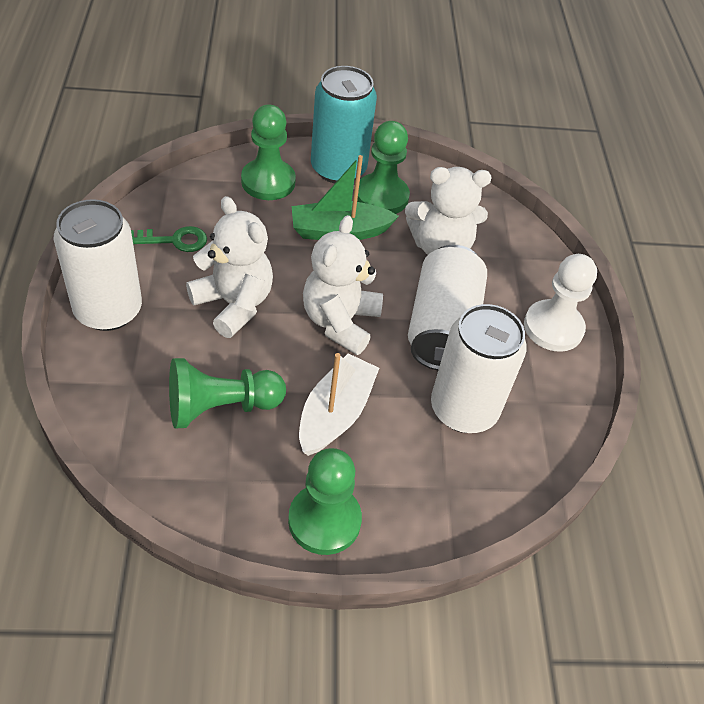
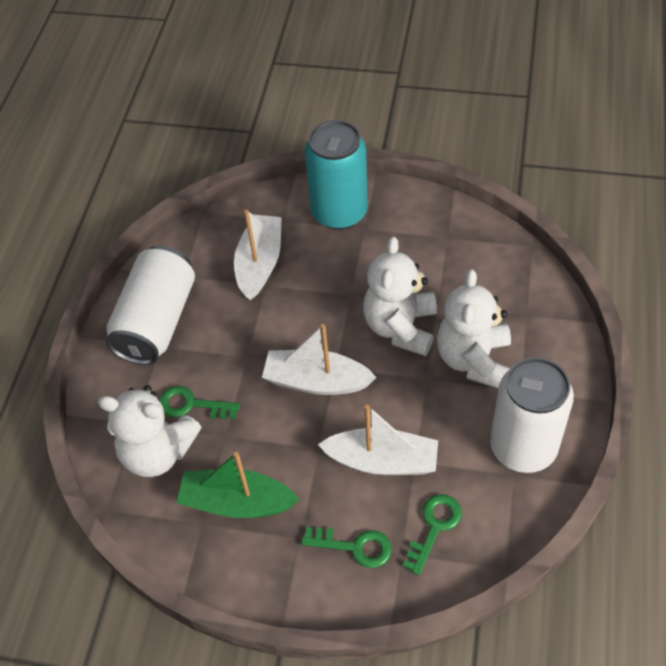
green key: [131,226,207,252] = 1 -> [159,386,240,419] [301,527,392,568] [403,494,462,575] = 3
green pawn: [169,358,286,429] [241,105,296,200] [288,448,362,555] [357,121,410,214] = 4 -> none = 0
white boat: [299,353,379,456] = 1 -> [234,210,282,300] [262,324,377,395] [318,405,438,475] = 3
white can: [53,199,142,331] [408,245,487,370] [431,304,527,433] = 3 -> [106,245,195,365] [490,357,574,473] = 2
white pawn: [524,254,597,352] = 1 -> none = 0

